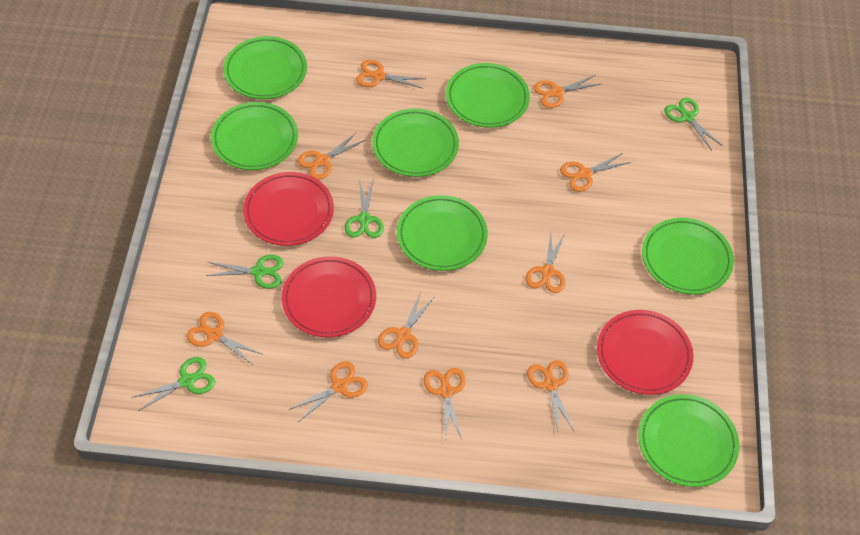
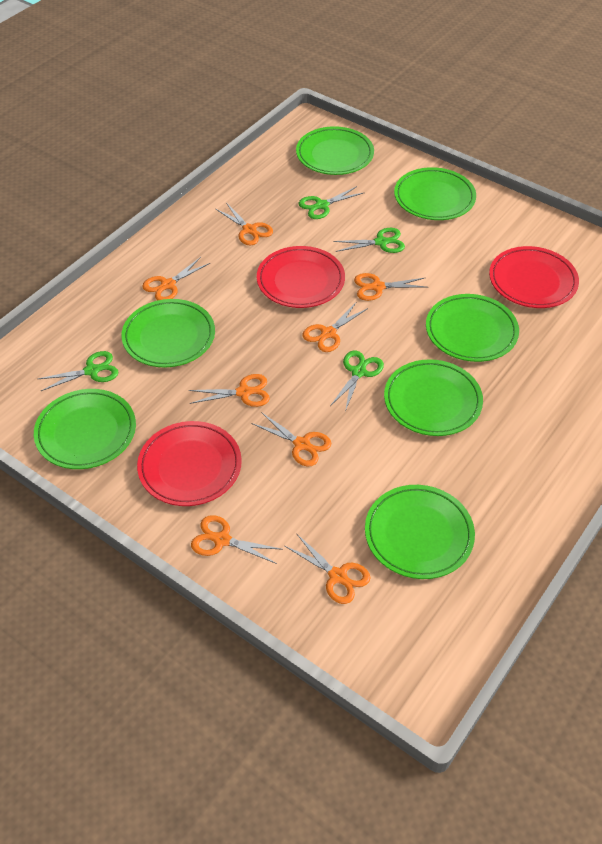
orange scissors: [186,312,262,366] [289,361,368,421] [298,132,365,180] [356,60,425,89] [378,292,434,359] [424,368,466,439] [526,232,565,293] [527,360,574,434] [533,75,601,108] [560,152,631,192] = 10 -> [142,257,210,300] [189,374,270,407] [191,515,283,564] [216,204,273,245] [251,412,331,467] [285,533,370,604] [302,303,368,352] [354,273,427,301] = 8

